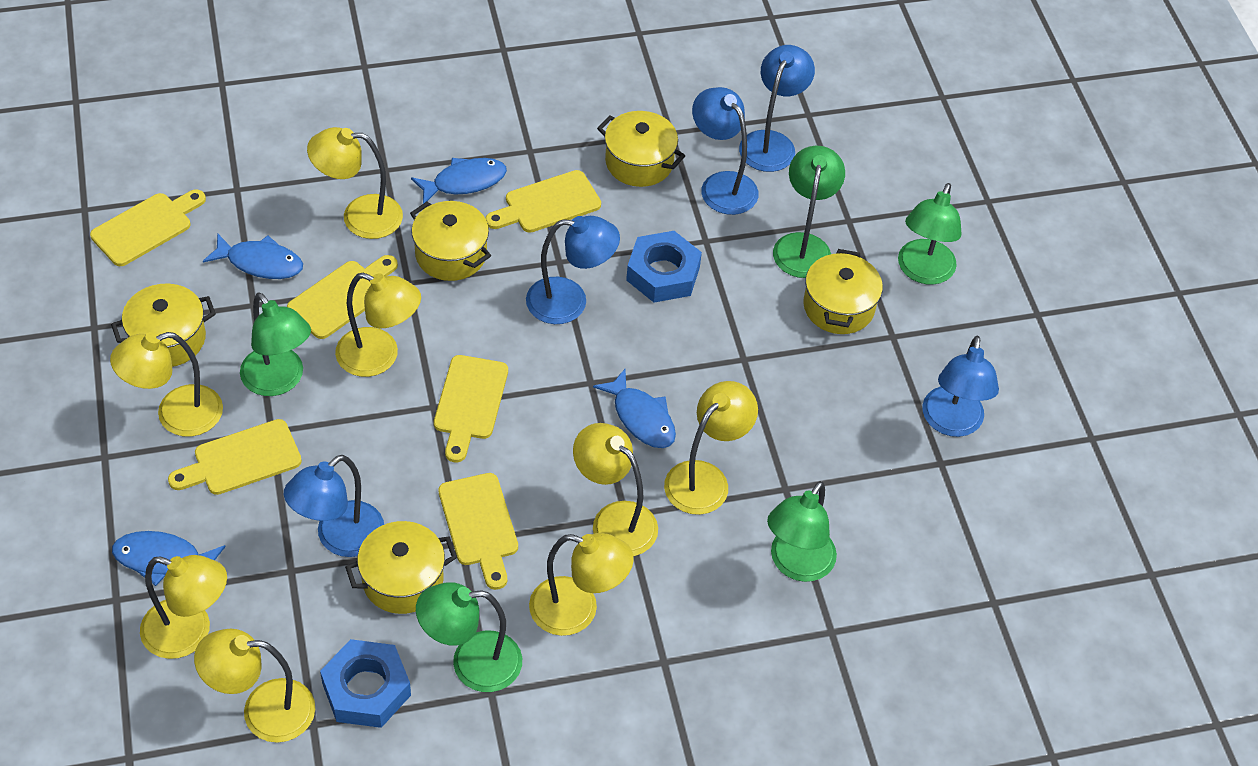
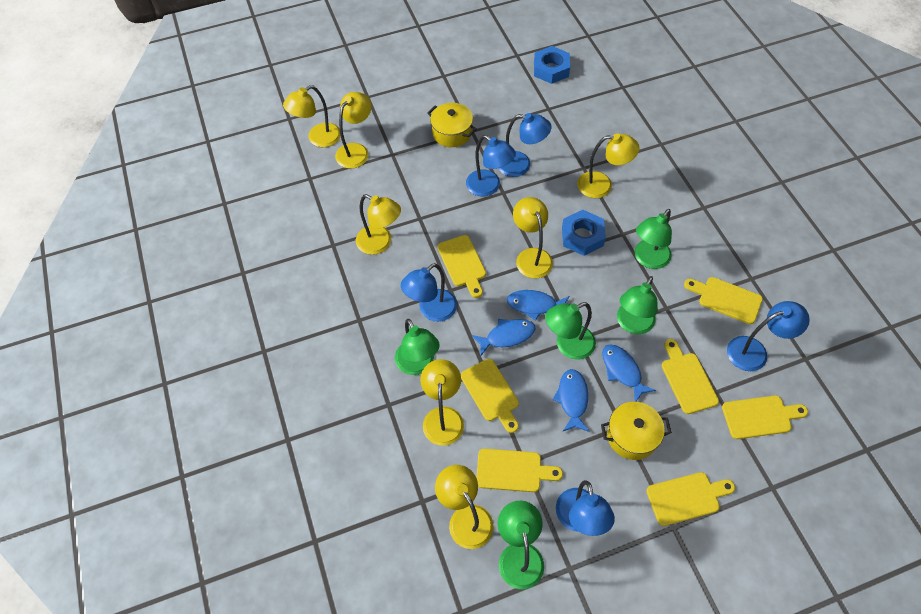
yellow cutting board: [90,189,206,266] [168,419,302,495] [287,255,398,339] [434,355,508,462] [438,473,518,590] [485,170,601,233] = 6 -> [437,235,486,298] [461,359,519,433] [477,448,563,492] [646,472,735,526] [662,339,719,414] [684,277,763,324] [722,395,808,439] = 7
yellow lamp: [110,332,223,437] [140,555,227,659] [194,629,315,743] [307,127,403,239] [335,273,421,377] [529,533,634,636] [573,423,658,556] [664,381,758,515] = 8 -> [283,85,341,147] [335,92,371,169] [356,194,401,255] [420,359,464,446] [435,465,494,549] [513,197,553,279] [577,134,640,198] = 7
yellow pot: [111,284,216,367] [345,521,457,614] [410,201,491,281] [597,111,685,187] [803,249,883,334] = 5 -> [427,103,477,147] [601,402,672,460] = 2

